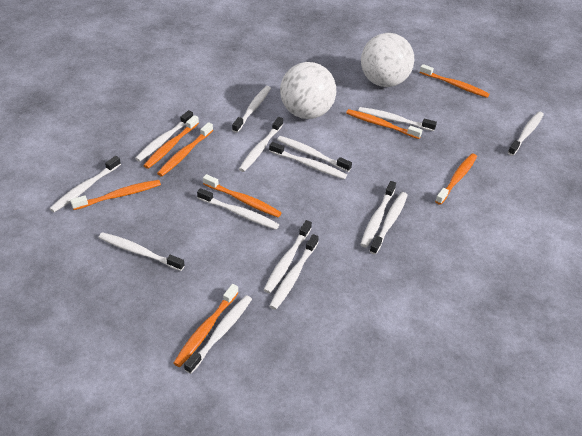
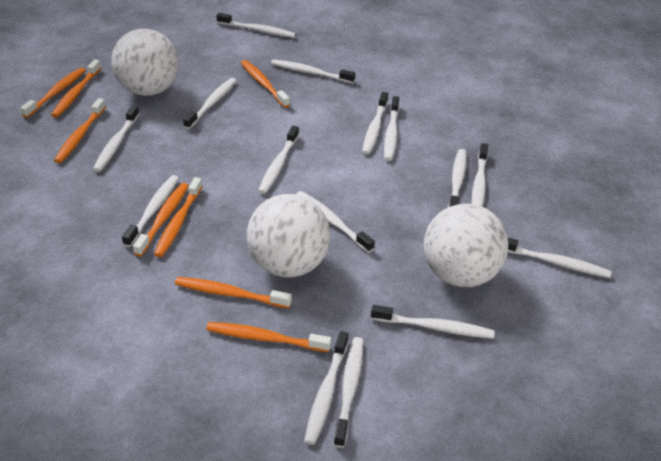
white ball: [280,62,336,119] [361,33,414,87] = 2 -> [112,29,179,96] [247,194,330,277] [424,204,509,287] = 3

